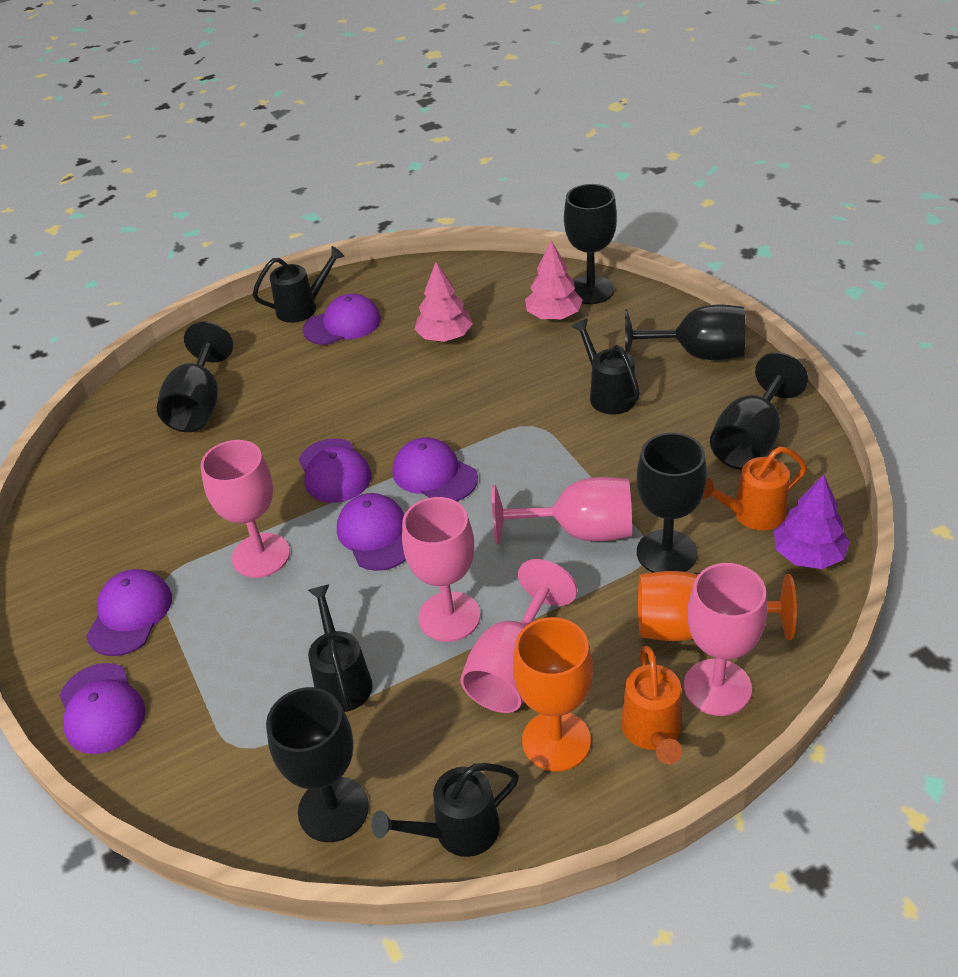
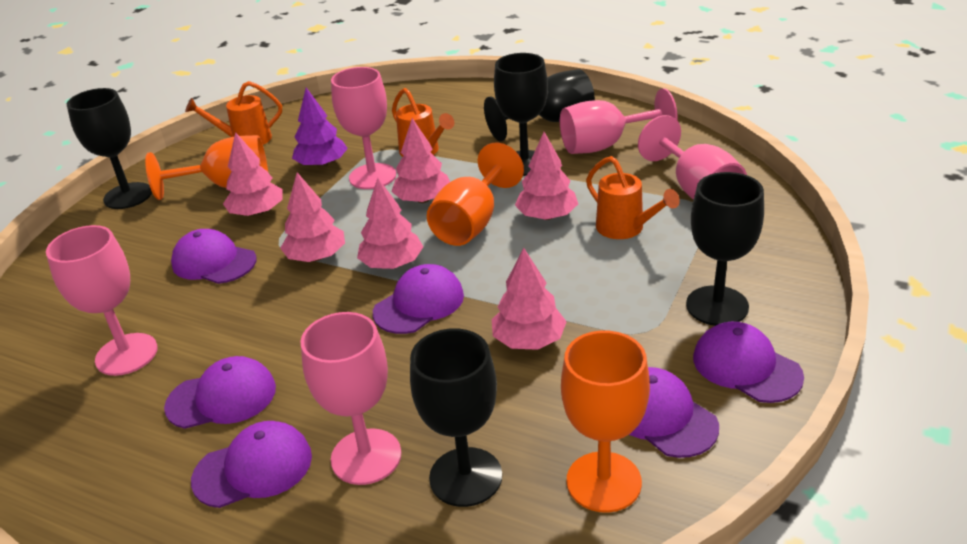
black goblet: [157,322,233,432] [266,687,369,842] [564,184,617,304] [625,305,746,360] [637,433,707,573] [710,352,808,470] = 6 -> [67,88,152,209] [410,328,502,507] [484,69,595,141] [494,53,548,176] [686,172,764,326] = 5
black watering can: [253,246,345,323] [308,584,373,712] [372,763,519,857] [571,319,640,414] = 4 -> none = 0
orange goblet: [513,617,593,771] [638,571,797,641] = 2 -> [145,135,268,200] [427,142,524,246] [561,331,650,513] = 3
orange watering can: [621,646,682,764] [702,447,807,530] = 2 -> [185,81,282,145] [392,88,455,157] [586,156,680,239] = 3
pink tree: [414,262,473,342] [525,240,583,319] = 2 -> [223,132,283,216] [280,172,345,262] [357,178,423,269] [391,118,450,203] [492,248,567,350] [515,132,578,220] = 6

